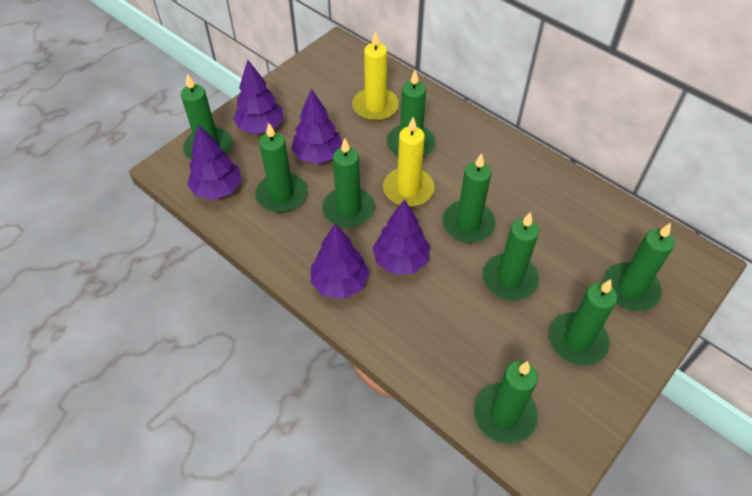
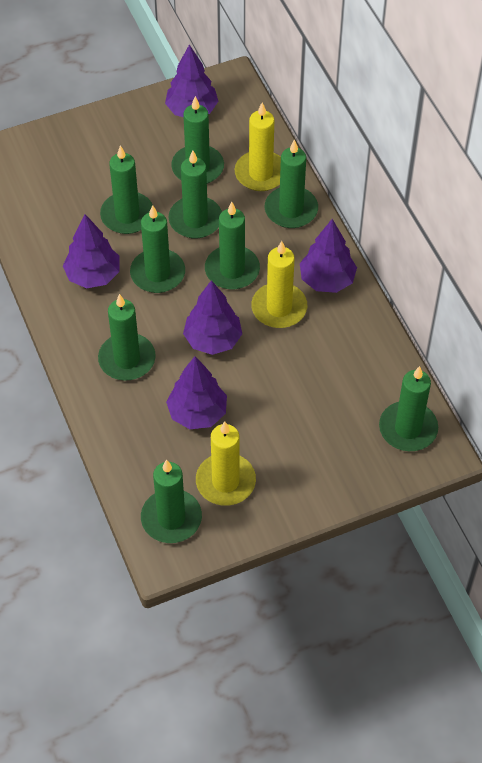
yellow candle: [352,31,399,121] [383,117,435,207] = 2 -> [196,421,256,506] [235,102,281,191] [251,241,307,328] = 3

